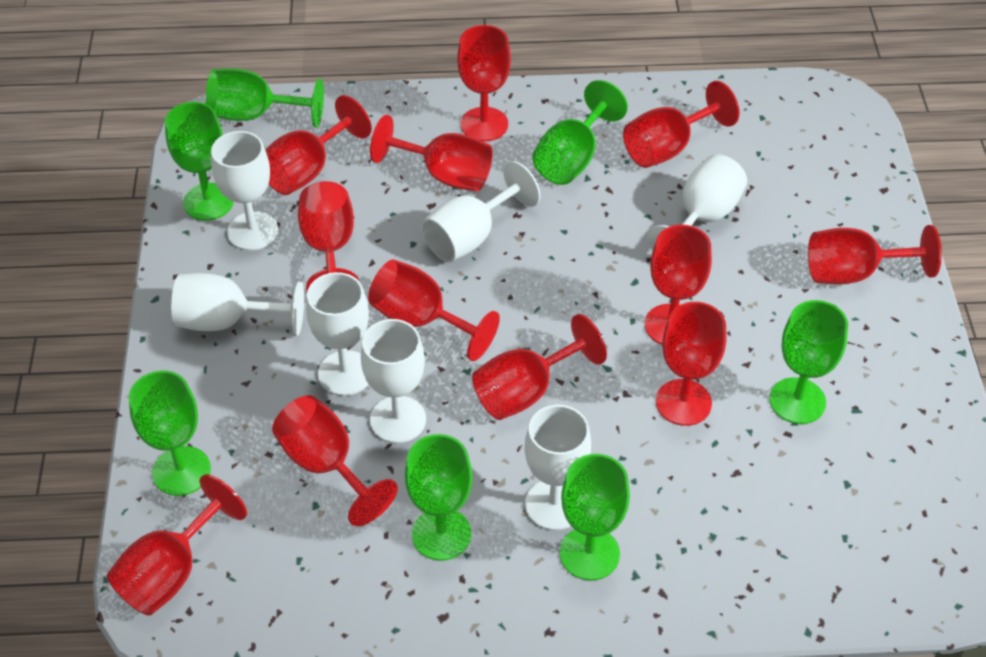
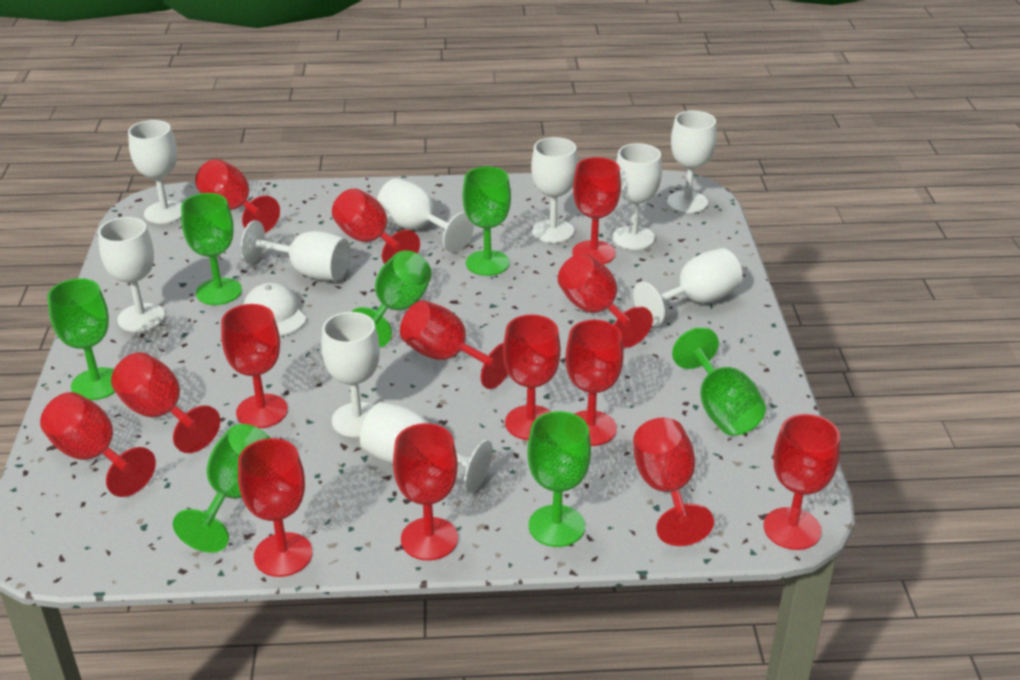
red goblet: [107,474,247,616] [265,95,372,195] [272,395,398,526] [298,181,360,291] [368,259,500,361] [370,115,493,191] [457,25,511,141] [472,314,607,420] [623,81,739,168] [645,225,712,345] [656,302,726,426] [808,225,942,285] = 12 -> [40,392,156,497] [111,352,220,453] [195,159,280,233] [221,304,288,428] [238,438,313,577] [332,188,420,264] [393,423,458,560] [400,300,508,389] [503,315,561,440] [558,253,653,348] [565,320,624,446] [572,157,621,264] [633,418,714,546] [764,414,840,550] = 14
white cap: none = 0 -> [243,283,306,336] = 1
white goblet: [171,273,304,336] [211,131,278,251] [306,272,369,396] [361,319,426,443] [421,161,541,262] [525,404,591,531] [647,154,747,251] = 7 -> [98,217,165,332] [128,120,182,224] [240,220,351,281] [321,312,380,437] [360,402,493,493] [377,178,474,253] [531,137,578,243] [612,143,662,250] [633,248,743,326] [667,111,717,213] = 10

